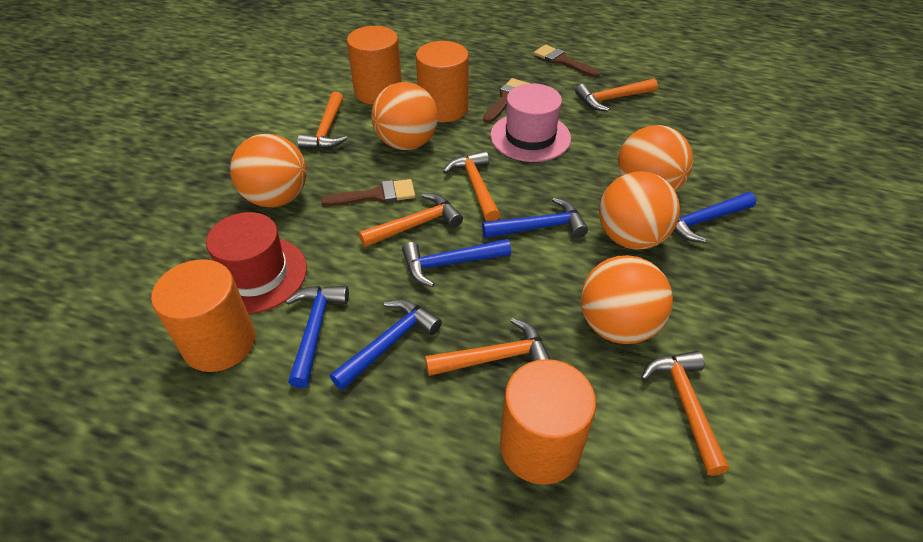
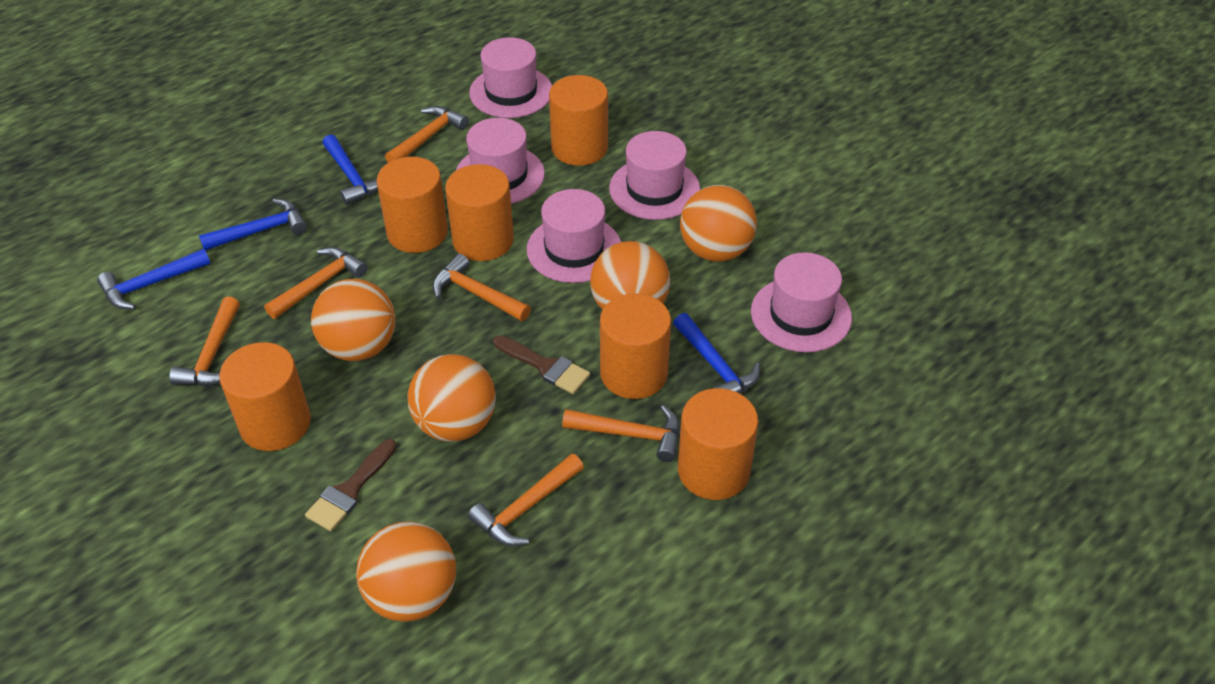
blue hammer: [286,286,349,388] [330,299,442,390] [402,239,511,287] [482,197,588,238] [674,192,756,243] = 5 -> [97,249,211,309] [199,199,307,251] [322,134,378,205] [673,313,760,393] = 4
brown brush: [321,179,415,206] [483,78,530,123] [534,45,600,77] = 3 -> [305,439,397,531] [493,335,590,394] = 2
orange cylinder: [151,259,255,372] [347,26,402,105] [416,41,469,122] [500,359,596,485] = 4 -> [219,342,311,451] [377,157,448,253] [445,164,514,261] [549,75,608,166] [600,293,671,399] [678,388,759,500] = 6
pink hat: [490,84,571,162] = 1 -> [456,118,545,204] [469,37,552,118] [527,189,621,283] [609,131,700,220] [751,252,852,352] = 5
red hat: [206,212,307,314] = 1 -> none = 0

